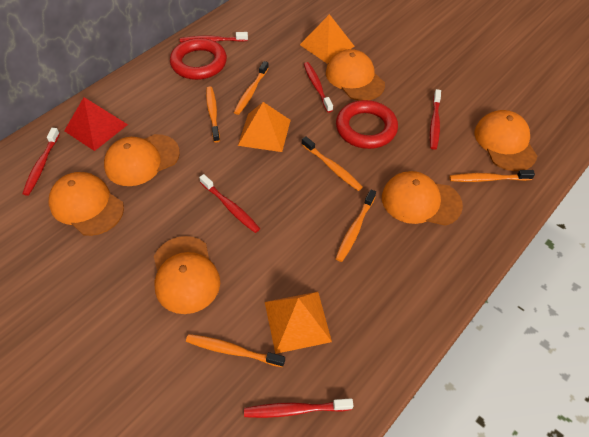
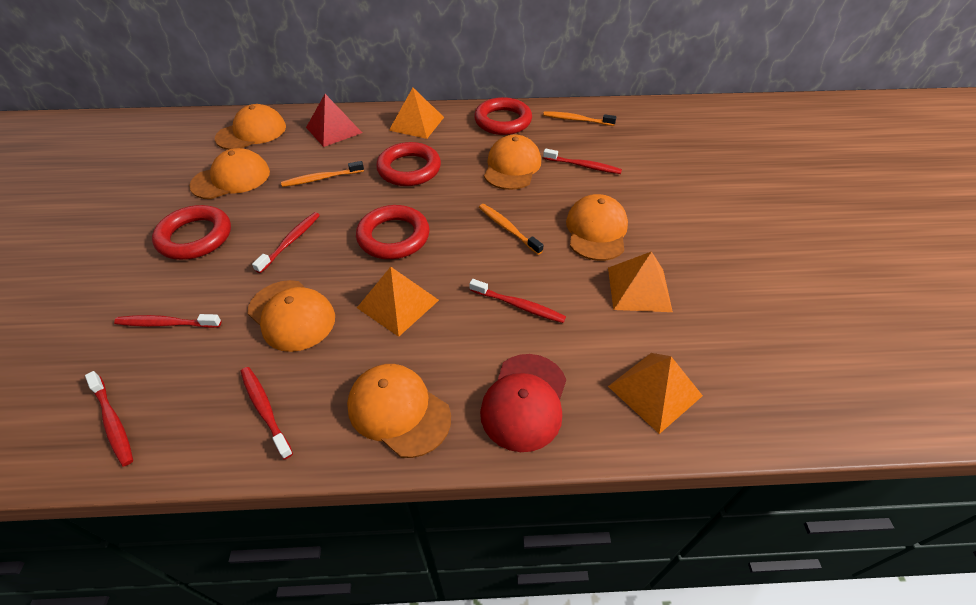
orange pyramid: [238,102,291,152] [265,292,332,354] [300,14,355,64] = 3 -> [357,267,439,337] [389,88,444,139] [608,251,673,312] [608,353,703,434] = 4
orange toothbrush: [186,334,285,367] [206,86,220,142] [234,61,269,115] [301,136,363,191] [335,190,376,262] [449,170,535,182] = 6 -> [281,161,364,187] [479,204,543,255] [543,111,616,126] = 3
red cap: none = 0 -> [480,354,566,452] = 1
red ring: [170,38,227,80] [336,100,398,149] = 2 -> [152,205,231,260] [356,205,430,259] [376,142,441,186] [474,97,532,135] = 4

